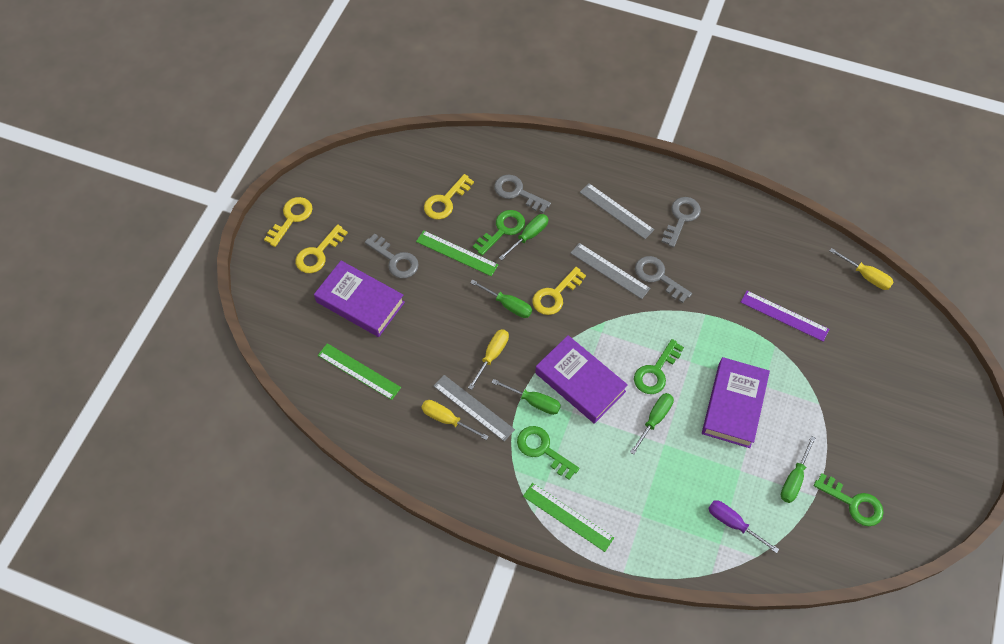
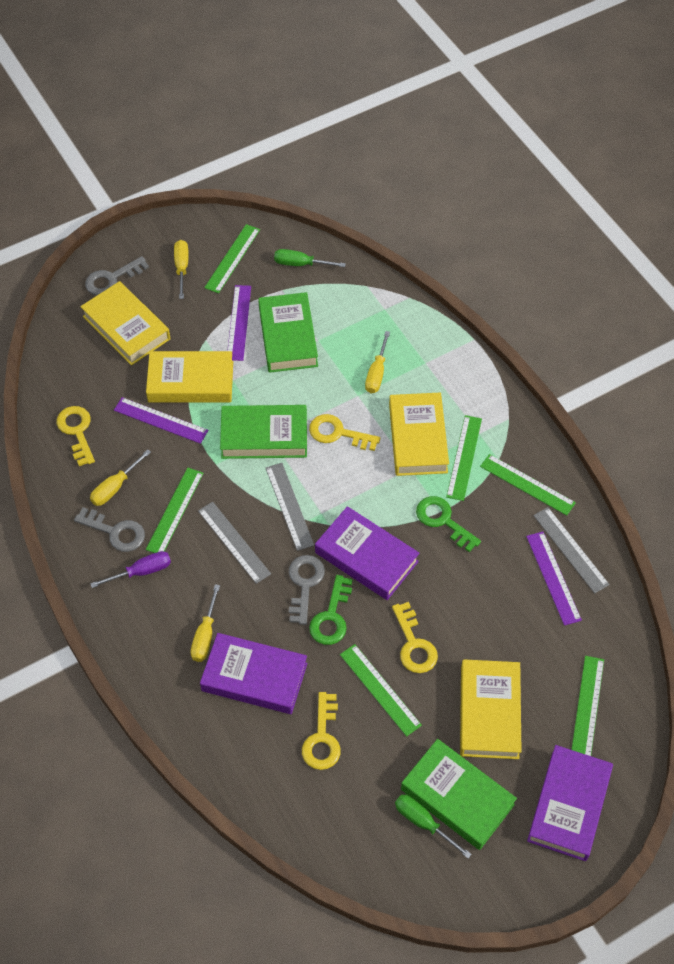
green book: none = 0 -> [220,405,307,459] [258,292,318,373] [401,739,517,850] = 3
green key: [473,210,525,256] [517,426,580,480] [634,339,684,394] [814,473,884,526] = 4 -> [309,575,353,645] [416,496,481,552] = 2
green ruler: [318,343,401,400] [416,230,499,276] [523,483,614,552] = 3 -> [146,468,204,553] [204,224,260,294] [340,644,422,737] [446,415,482,501] [480,454,576,516] [571,656,604,756] = 6
green screwdriver: [470,279,532,318] [492,379,561,415] [499,214,548,260] [630,393,674,455] [781,436,816,503] = 5 -> [274,249,346,267] [395,795,472,859] = 2
grey key: [365,233,419,278] [494,174,551,213] [635,256,692,303] [661,197,701,248] = 4 -> [74,507,145,552] [85,256,149,296] [289,555,325,625] = 3
purple ruler: [740,291,829,342] = 1 -> [114,397,208,444] [227,285,251,361] [526,531,582,626] = 3
yellow book: none = 0 -> [80,281,170,365] [146,351,233,403] [389,393,449,476] [460,659,522,759] = 4
yellow screwdriver: [421,400,489,440] [468,329,509,390] [830,248,894,290] = 3 -> [90,449,151,506] [174,240,189,299] [191,584,220,662] [365,331,390,393] = 4

